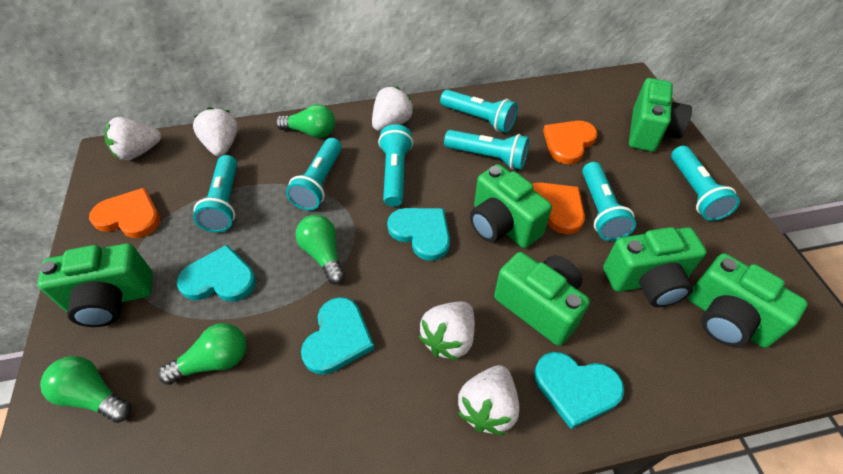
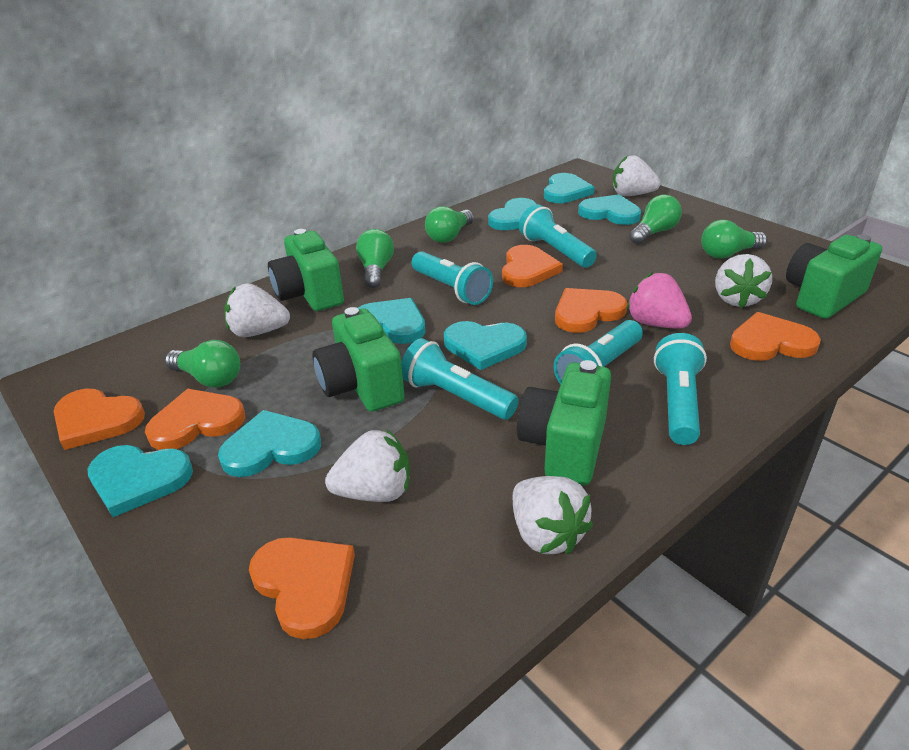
green camera: [38,243,153,327] [470,164,552,248] [494,252,590,346] [603,227,707,307] [629,78,692,152] [688,253,808,348] = 6 -> [268,229,344,311] [312,307,405,412] [517,360,611,485] [786,234,882,319] = 4
green light bulb: [40,356,132,423] [158,323,246,385] [275,104,335,138] [296,215,345,285] = 4 -> [165,340,240,388] [356,229,394,288] [425,206,474,243] [629,194,682,244] [701,220,767,259] = 5
orange heart: [89,187,160,238] [532,182,585,234] [543,121,598,164] = 3 -> [54,389,145,450] [145,389,245,450] [249,537,355,639] [502,245,563,287] [555,288,628,333] [730,312,821,361] = 6
pink strawberry: none = 0 -> [627,272,692,328] = 1
turquoise flashlight: [193,155,237,233] [286,138,342,210] [378,124,413,207] [440,90,518,133] [444,130,529,170] [582,162,636,241] [671,146,740,221] = 7 -> [401,338,519,420] [412,251,493,305] [519,204,597,268] [554,320,643,384] [654,333,707,445] = 5
turquoise heart: [176,245,256,302] [301,297,374,375] [387,208,450,261] [534,352,624,429] = 4 -> [88,445,193,517] [218,410,321,477] [358,298,426,344] [444,321,527,370] [488,198,536,230] [544,173,595,203] [578,194,641,225] = 7

